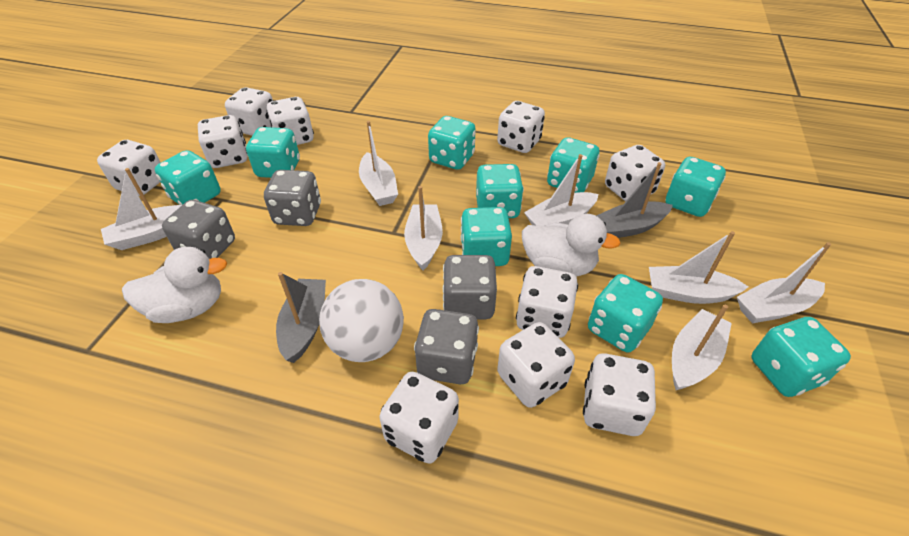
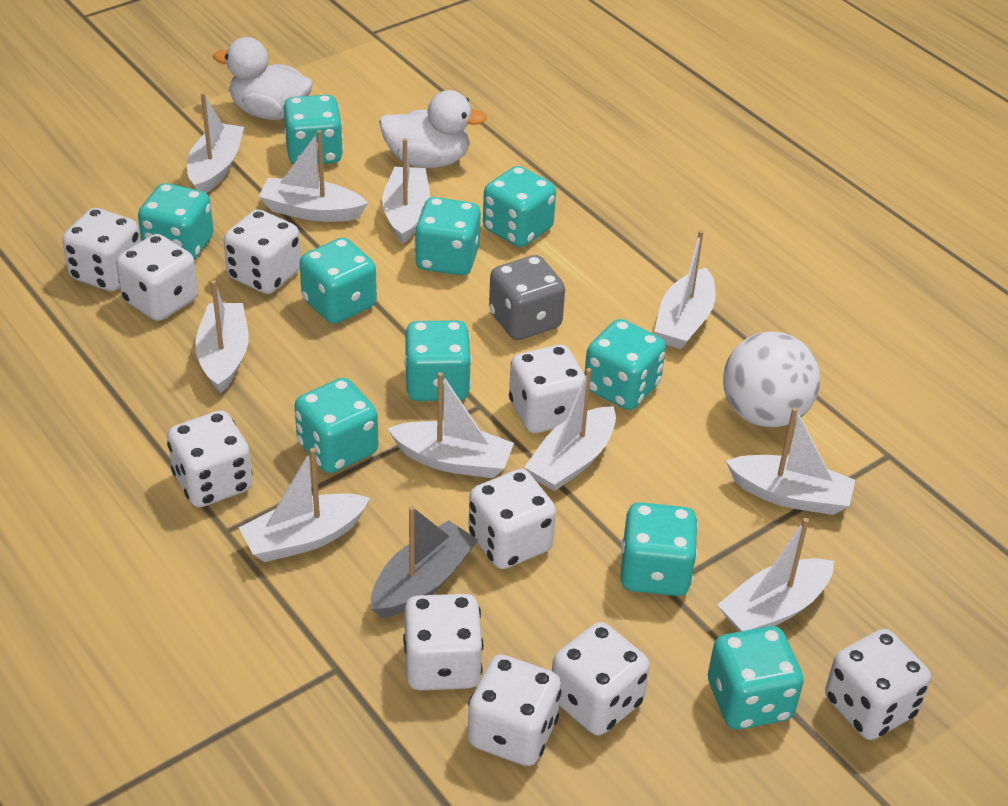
grey boat: [276,272,326,363] [596,162,673,238] = 2 -> [371,506,478,618] = 1
grey dice: [162,200,235,259] [264,170,321,226] [414,309,479,385] [443,255,497,319] = 4 -> [489,255,565,340] = 1
turquoise dice: [155,150,221,205] [246,127,300,178] [428,116,476,170] [461,207,512,266] [476,164,524,218] [547,137,600,193] [588,274,663,352] [666,157,726,217] [751,317,851,397] = 9 -> [138,183,214,260] [283,95,343,165] [294,378,378,473] [300,237,377,324] [404,320,472,401] [414,197,481,275] [483,166,556,247] [584,319,666,410] [620,502,698,596] [708,626,804,730] = 10
white boat: [101,168,182,250] [359,121,398,206] [404,186,443,270] [524,154,599,226] [649,231,749,304] [672,305,732,390] [737,242,831,323] = 7 -> [187,93,244,193] [195,280,248,393] [239,448,370,562] [259,130,368,222] [382,138,430,244] [387,372,514,478] [525,368,616,491] [654,230,716,349] [717,518,834,632] [726,407,855,515] = 10

